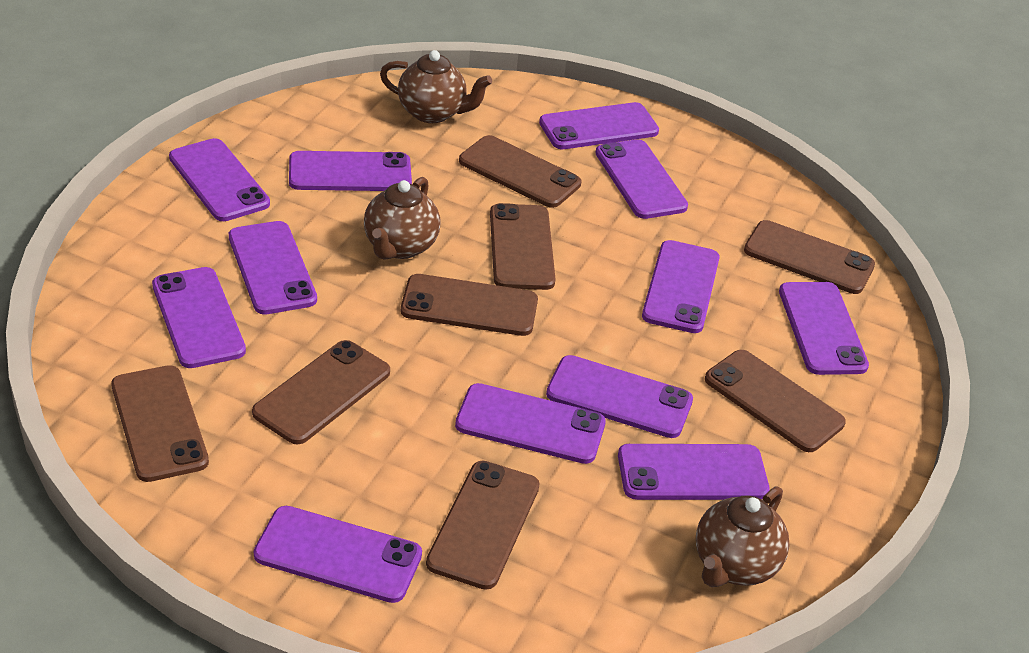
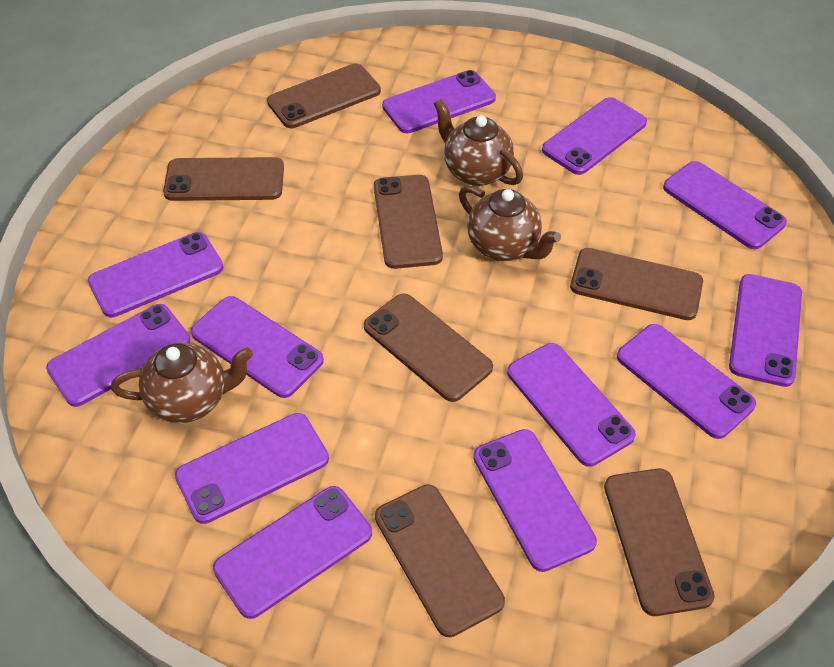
brown phone: [111,365,209,482] [252,340,390,444] [401,274,538,336] [426,461,540,590] [459,135,581,208] [490,203,556,290] [705,350,846,452] [744,220,875,294] = 8 -> [163,157,284,201] [267,64,381,128] [364,294,493,402] [374,175,443,269] [375,484,505,637] [570,248,703,320] [604,469,715,616] = 7

